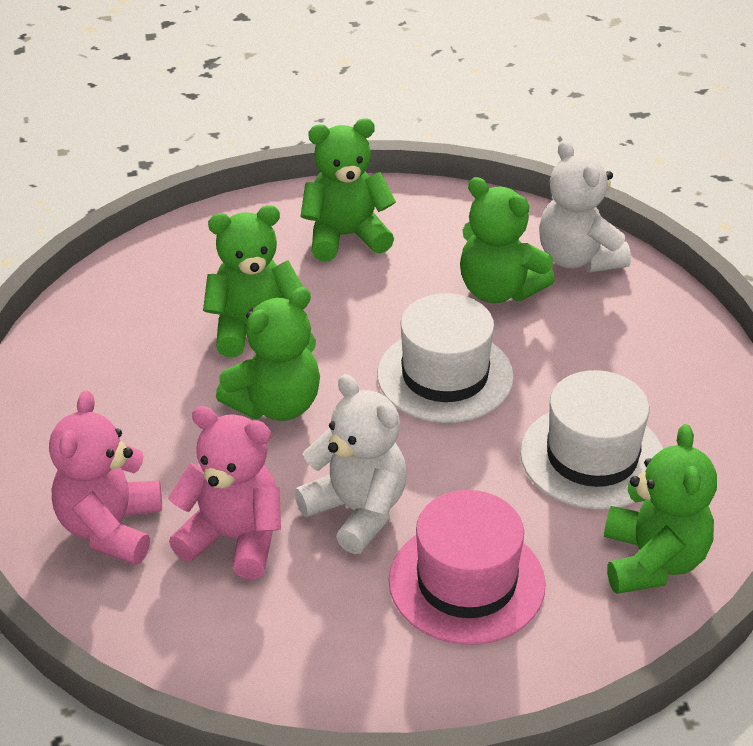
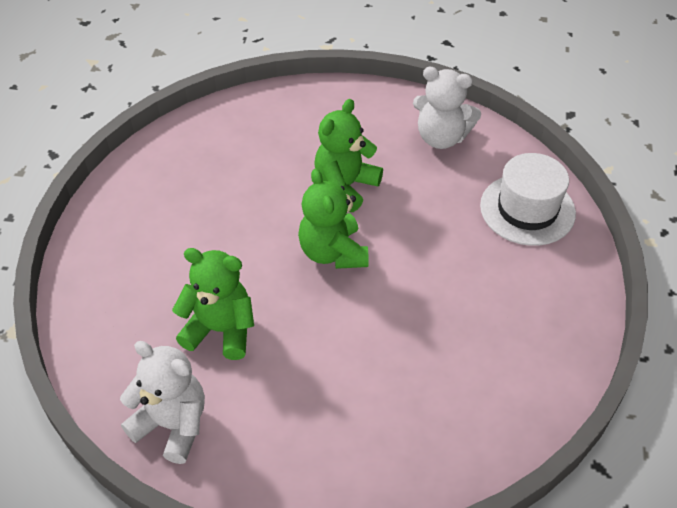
green teddy bear: [203,205,303,357] [216,287,320,421] [300,118,396,261] [460,177,555,303] [604,424,717,594] = 5 -> [172,248,254,360] [298,169,369,269] [314,99,383,212] = 3
pink hat: [389,490,546,645] = 1 -> none = 0
pink teddy bear: [49,390,162,565] [168,406,281,579] = 2 -> none = 0
white hat: [377,293,514,423] [520,370,663,510] = 2 -> [480,153,576,246] = 1

